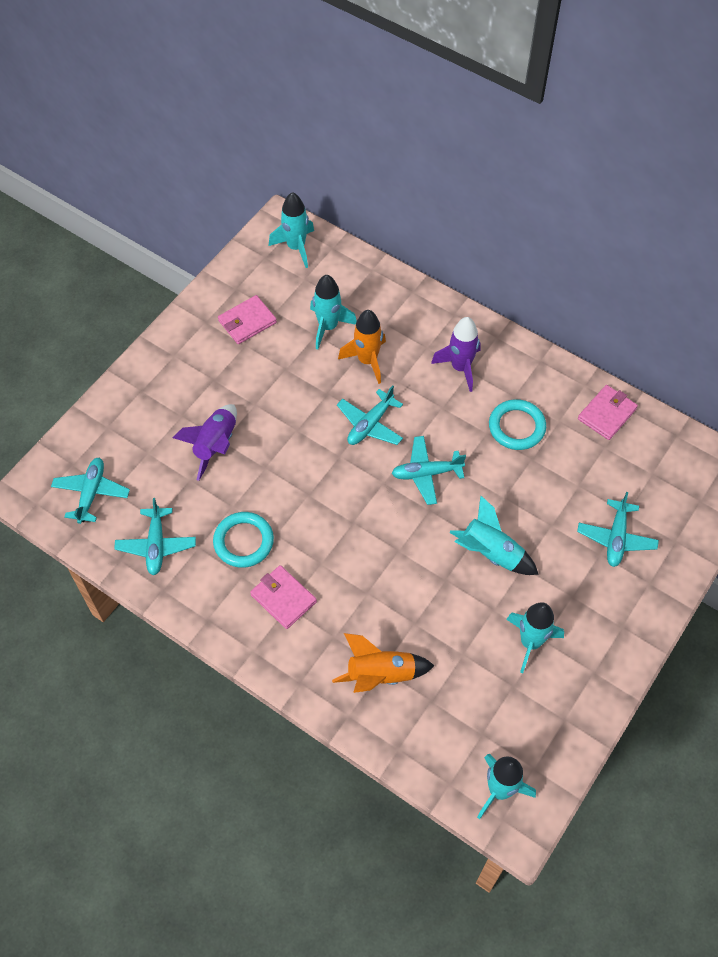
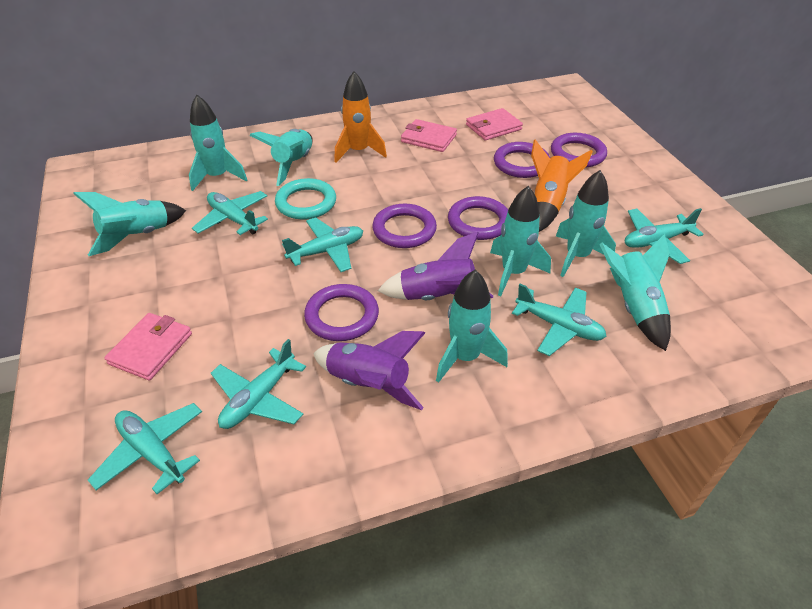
purple ring: none = 0 -> [304,284,379,341] [372,204,437,248] [448,196,508,240] [494,142,550,178] [551,133,607,168] = 5
turquoise plane: [51,458,130,524] [114,498,196,575] [337,385,403,445] [391,436,466,505] [577,492,659,567] = 5 -> [88,403,202,494] [192,191,268,235] [211,339,306,429] [282,217,363,272] [512,284,607,356] [625,208,704,264] = 6
turquoise ring: [213,512,274,568] [489,399,546,450] = 2 -> [275,178,336,220] = 1
turquoise rocket: [269,192,314,268] [310,275,357,350] [449,495,539,575] [477,754,536,820] [506,602,564,673] = 5 -> [73,192,186,256] [189,95,247,191] [250,129,313,186] [436,270,508,383] [490,186,551,296] [556,170,616,277] [599,234,671,351] = 7

